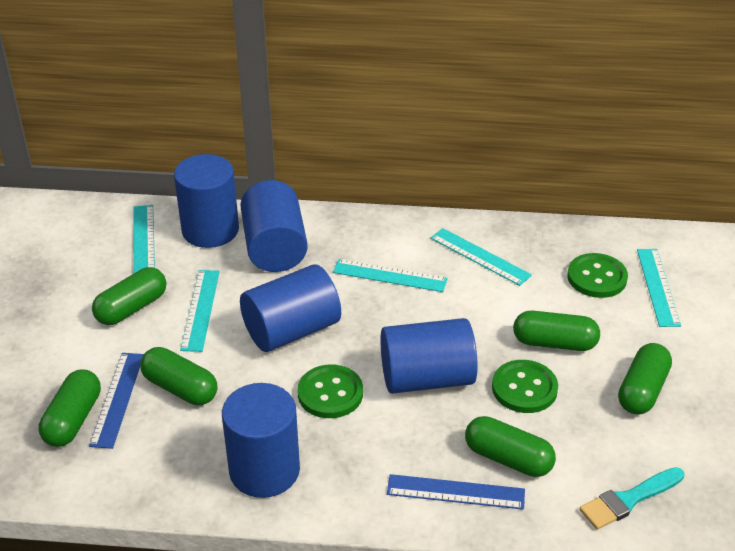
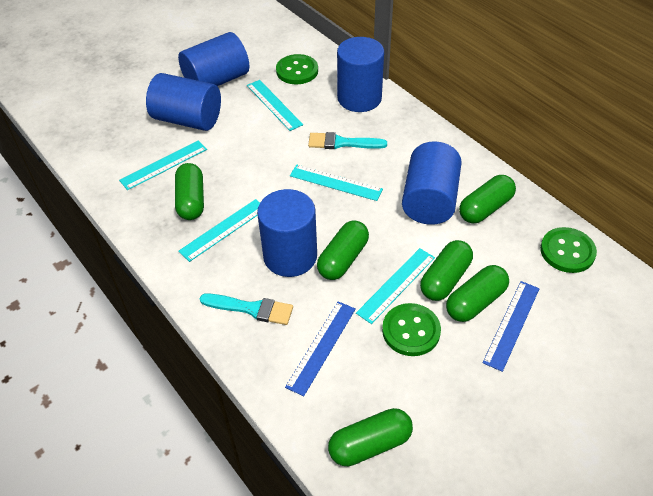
turquoise brush: [580,467,684,530] = 1 -> [200,293,293,325] [308,132,387,149] = 2

